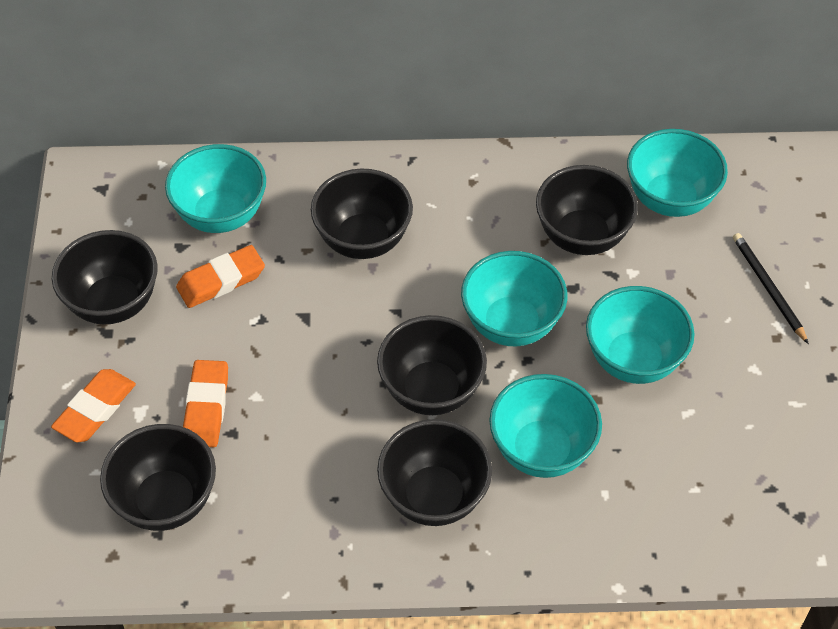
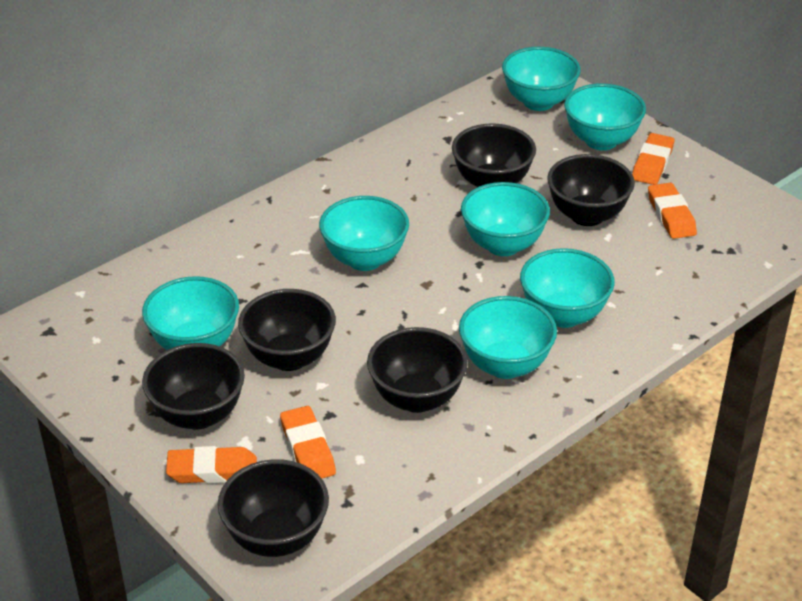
black pencil: [733,233,809,344] = 1 -> none = 0
orange eraser: [51,369,136,443] [176,245,265,308] [183,360,228,447] = 3 -> [166,446,257,483] [280,406,336,479] [632,133,674,185] [648,183,697,239] = 4
turquoise bowl: [165,144,266,233] [461,251,567,346] [489,374,602,478] [586,286,695,384] [627,129,728,217] = 5 -> [142,276,239,350] [319,196,409,271] [459,296,557,379] [461,182,550,256] [502,47,581,111] [520,248,615,328] [564,83,646,150] = 7

